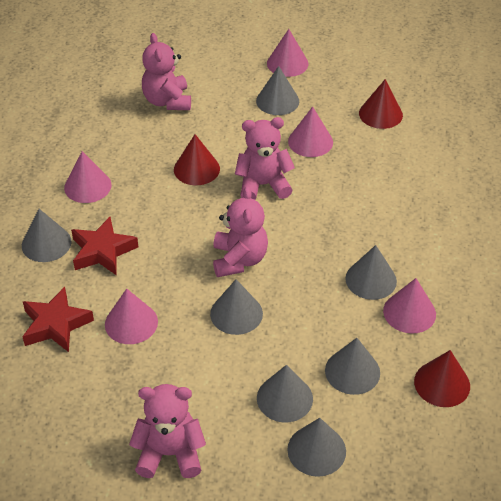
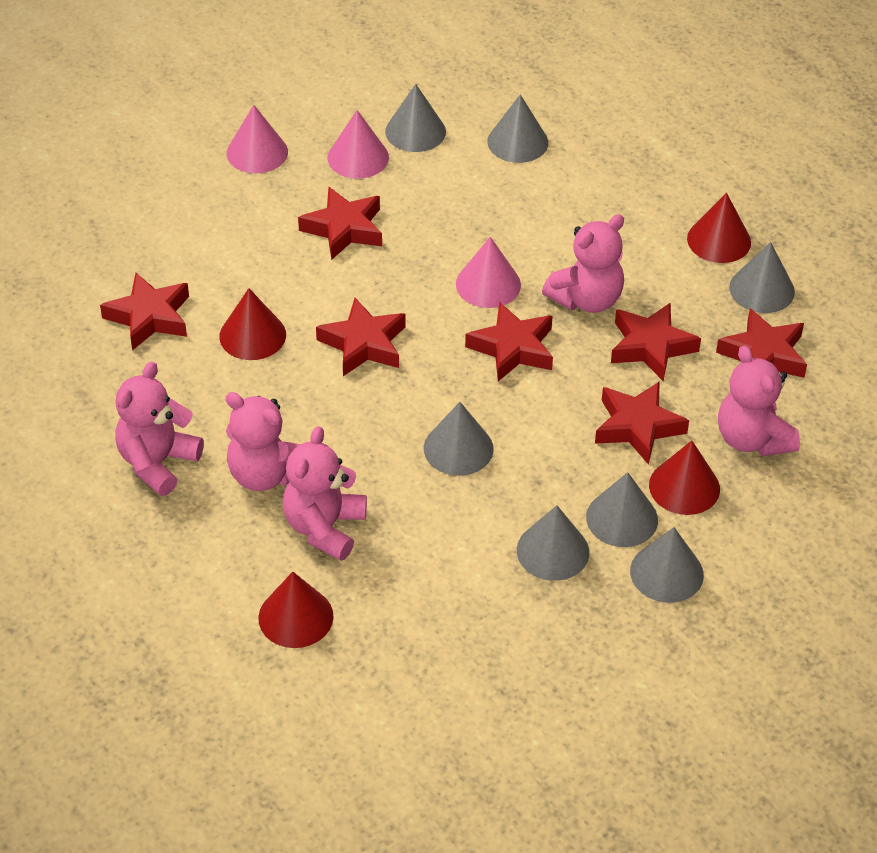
pink cone: [64,151,111,203] [105,289,158,344] [267,29,308,77] [288,107,333,157] [383,278,436,334] = 5 -> [227,105,288,173] [327,110,389,179] [456,237,521,308] = 3
pink teddy bear: [129,384,206,478] [142,33,191,110] [213,186,268,277] [235,117,295,200] = 4 -> [115,362,204,496] [226,392,300,491] [283,426,367,561] [542,214,624,313] [718,345,800,456] = 5
red cone: [174,134,220,185] [359,79,403,129] [414,350,470,407] = 3 -> [219,288,286,360] [258,572,334,648] [649,441,720,515] [687,193,751,263] = 4
red star: [22,287,94,352] [71,217,138,275] = 2 -> [100,273,189,351] [298,187,382,260] [316,298,406,376] [465,302,553,381] [595,381,689,464] [611,303,701,381] [716,308,807,378] = 7

